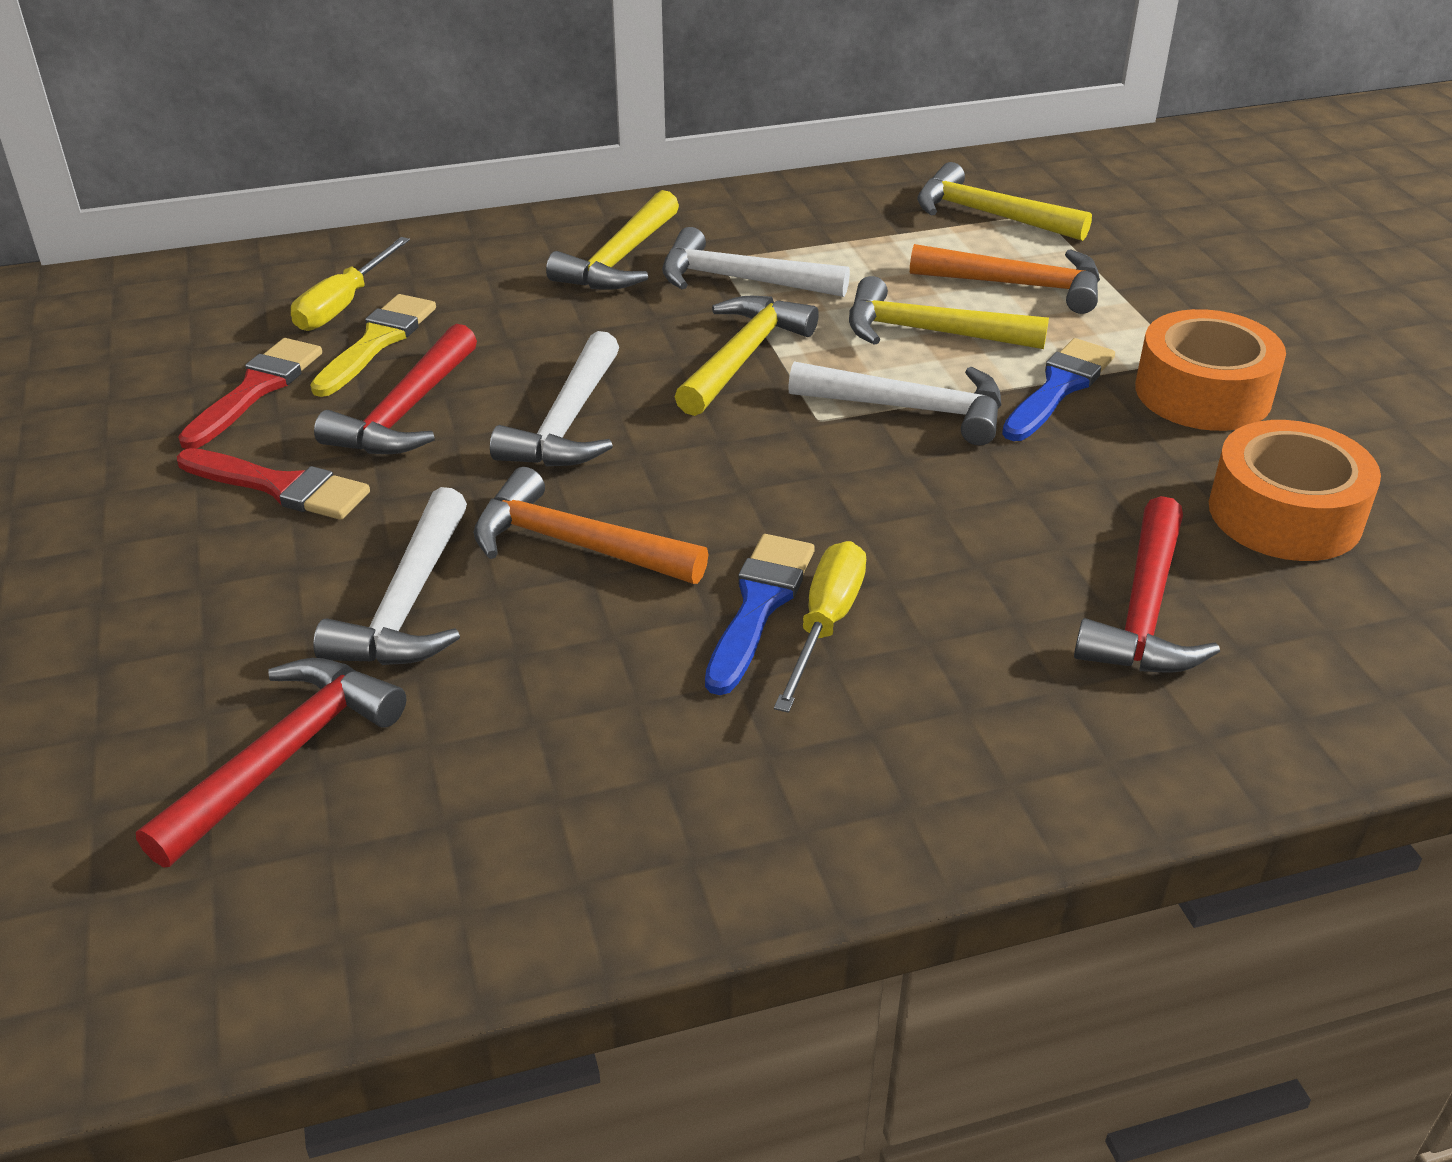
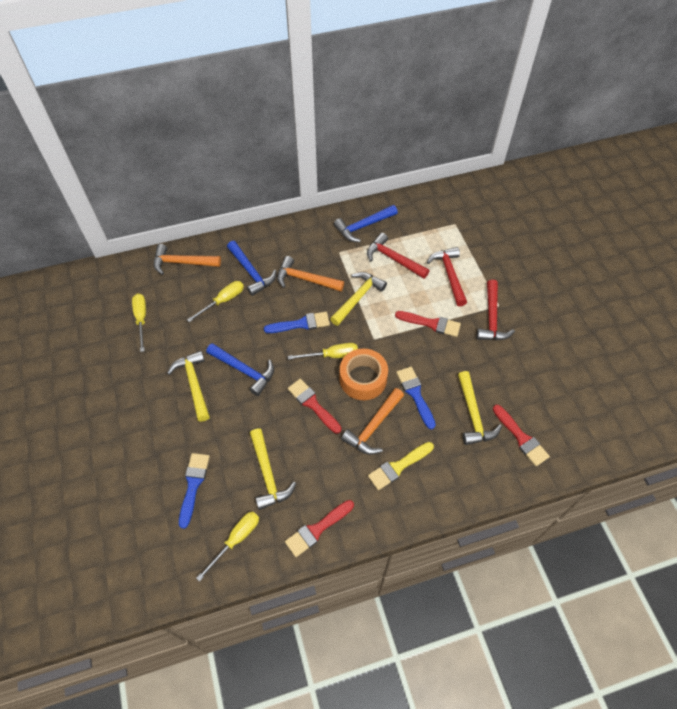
blue brush: [705,534,815,695] [1002,338,1115,441] = 2 -> [179,453,210,529] [264,312,330,333] [396,367,436,430] = 3
blue hammer: none = 0 -> [206,343,274,396] [227,241,277,296] [334,205,398,242] = 3
orange hammer: [473,467,708,584] [910,244,1100,314] = 2 -> [154,244,221,275] [277,256,344,291] [341,388,404,455] = 3
orange tape: [1135,309,1286,431] [1209,420,1381,561] = 2 -> [340,349,388,400] = 1
red brush: [177,448,370,520] [178,338,322,449] = 2 -> [285,500,354,557] [288,379,341,434] [395,311,461,337] [493,405,550,466] = 4
white hammer: [313,487,467,665] [490,331,619,466] [662,227,850,297] [788,361,1001,445] = 4 -> none = 0
yellow screwdriver: [291,237,410,331] [774,541,866,713] = 2 -> [132,294,146,352] [187,281,244,322] [196,511,259,582] [288,343,358,360] = 4

